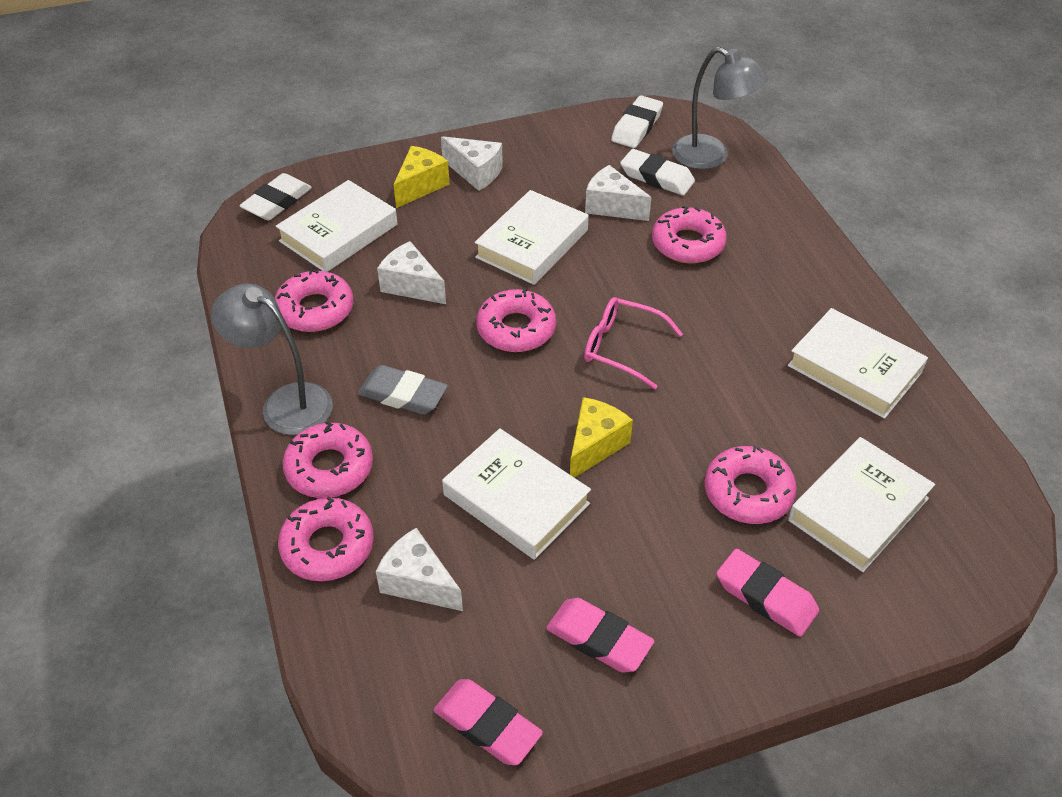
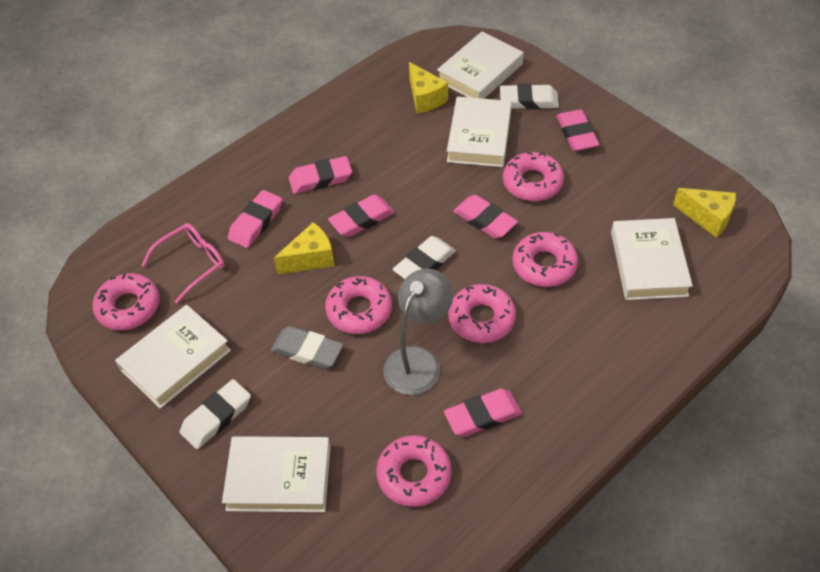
grey lamp: [211,284,333,435] [672,47,768,169] = 2 -> [383,269,453,395] = 1
pink eraser: [433,679,543,765] [546,598,654,673] [716,549,819,637] = 3 -> [228,190,282,248] [289,156,352,194] [328,195,395,237] [444,389,522,437] [453,195,518,239] [557,110,600,151] = 6
white cheese: [376,528,463,611] [377,241,446,304] [441,136,503,191] [585,165,651,221] = 4 -> none = 0
yellow cheese: [393,146,450,208] [570,397,633,478] = 2 -> [274,222,334,274] [409,62,448,113] [673,188,736,238] = 3

